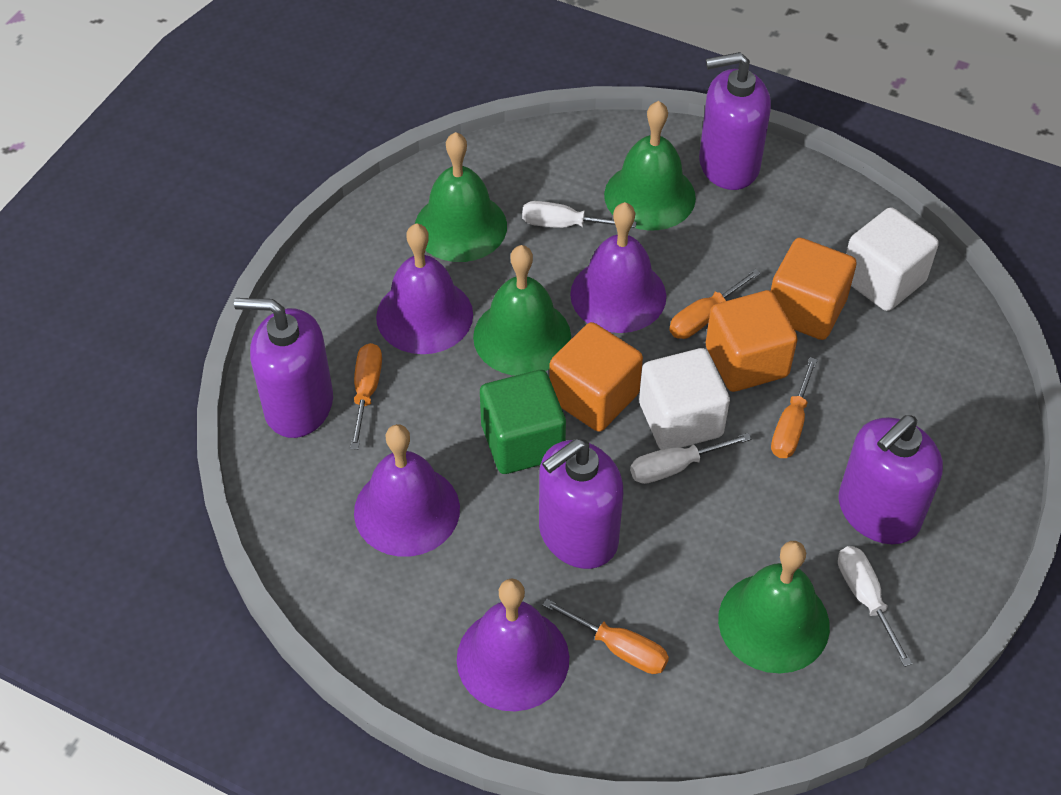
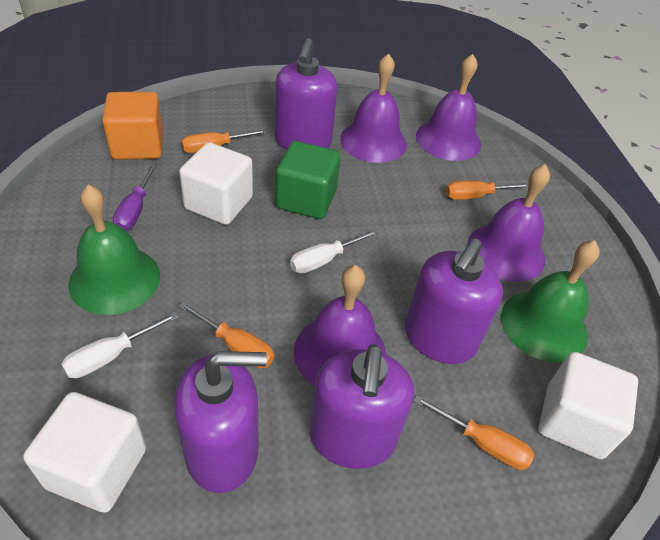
green bell: [415,132,507,262] [473,245,571,376] [604,101,696,230] [718,541,830,673] = 4 -> [69,185,160,315] [501,240,600,363] = 2
orange cube: [549,322,643,432] [705,290,798,392] [771,237,856,340] = 3 -> [102,92,163,160] = 1
purple screwdriver: none = 0 -> [113,164,157,231] = 1
white cube: [639,348,730,450] [846,207,939,311] = 2 -> [23,392,146,513] [179,142,253,225] [538,352,638,459] = 3
white screwdriver: [522,201,637,228] [630,433,751,484] [838,546,912,667] = 3 -> [61,312,179,378] [290,229,378,274] = 2

